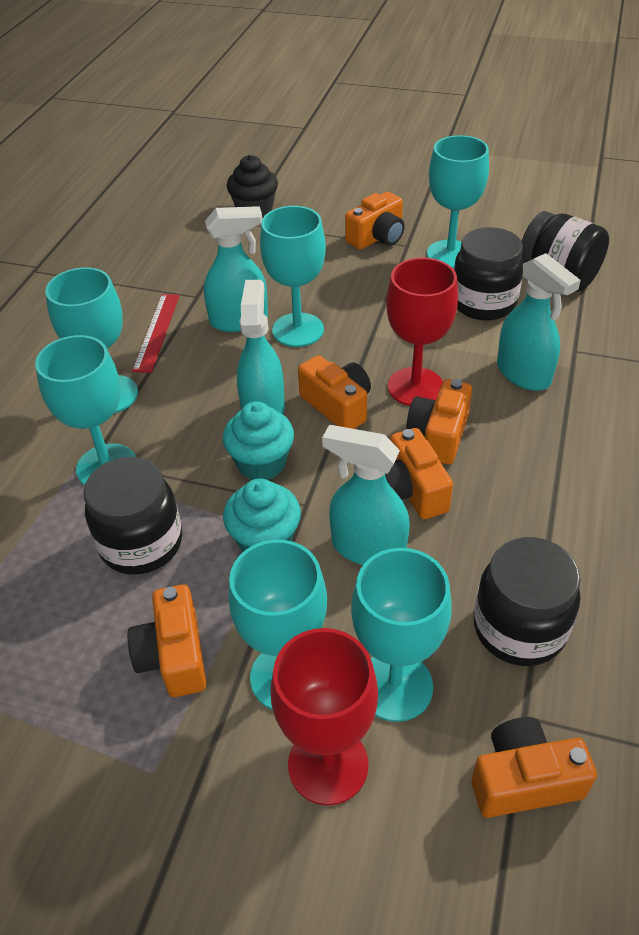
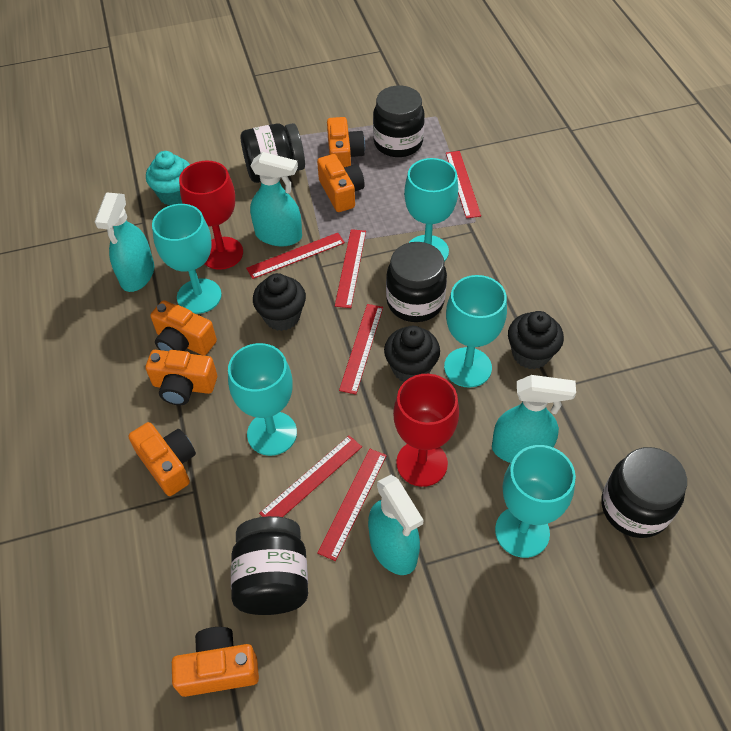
black cupcake: [227,155,278,218] = 1 -> [253,273,306,331] [384,326,440,382] [508,311,564,369] = 3
black jar: [83,457,182,575] [454,227,524,320] [474,537,581,666] [521,211,609,291] = 4 -> [231,516,308,615] [241,123,305,183] [373,85,424,157] [386,242,447,322] [602,447,687,538] = 5
red ruler: [132,294,180,373] = 1 -> [246,233,345,279] [259,435,362,517] [317,449,387,561] [335,229,366,308] [339,304,383,394] [446,151,481,218] = 6
turquoise cupcake: [223,401,294,480] [223,479,301,552] = 2 -> [146,151,190,205] = 1
turquoise goblet: [35,335,136,486] [45,267,138,413] [228,540,327,710] [260,206,326,347] [351,548,452,722] [427,135,489,268] = 6 -> [152,204,222,314] [228,343,297,456] [404,158,458,262] [444,275,507,388] [495,445,576,558] = 5

